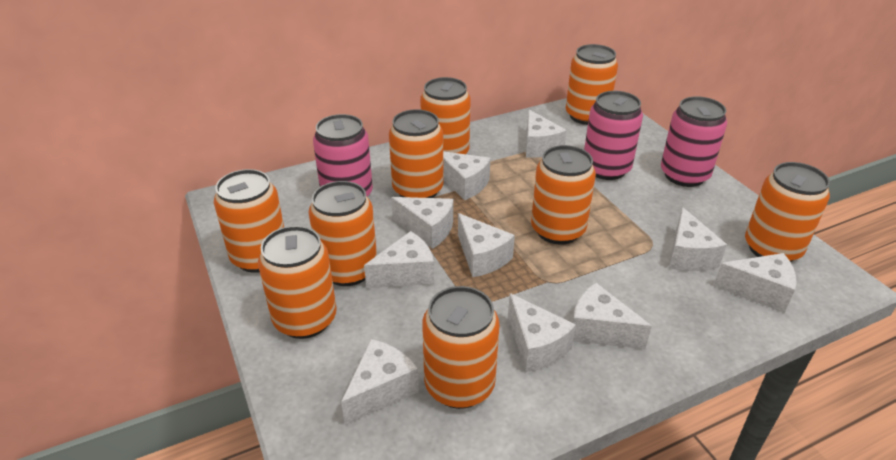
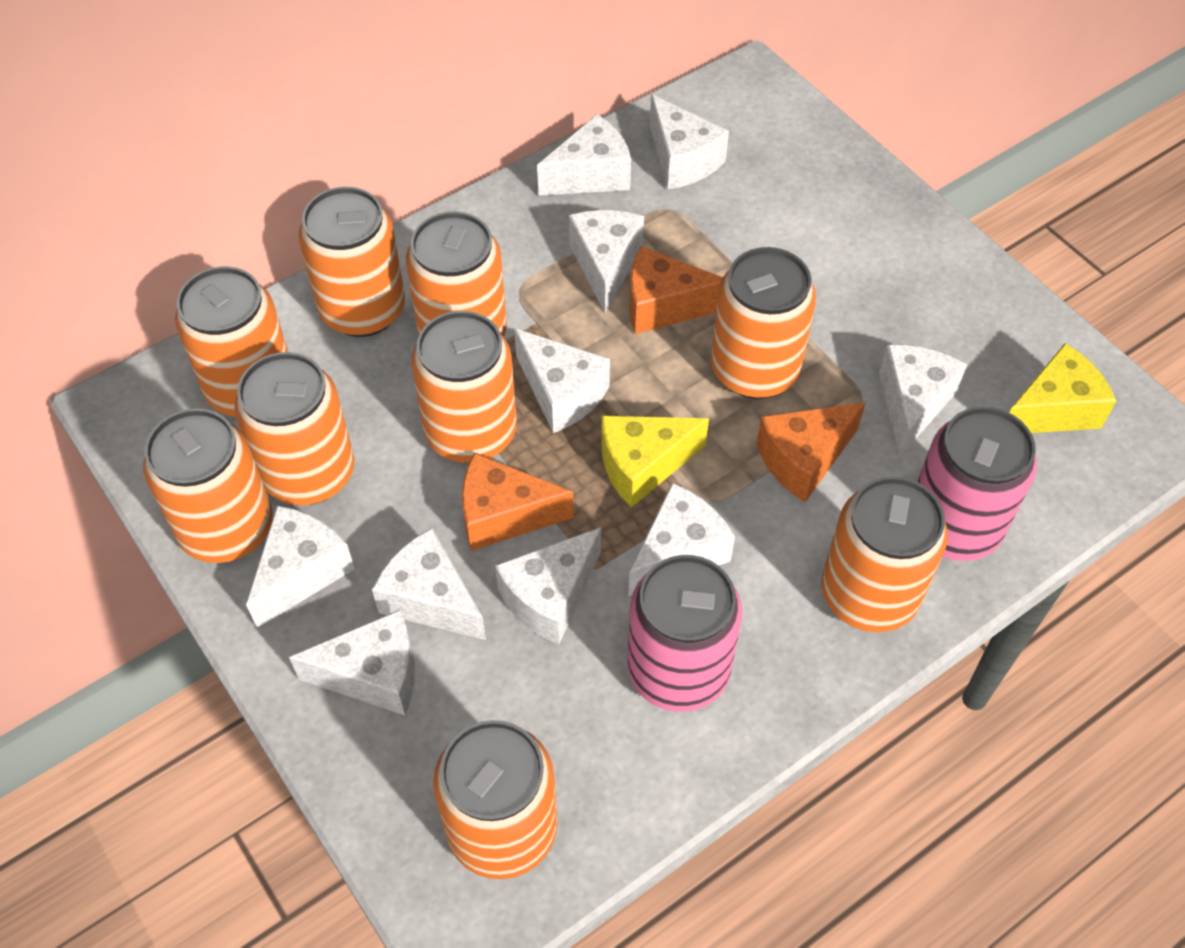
orange cheese: none = 0 -> [462,453,574,551] [629,246,723,334] [756,402,866,502] = 3
pink can: [313,114,373,196] [584,91,643,180] [661,96,727,187] = 3 -> [627,555,742,712] [917,406,1037,561] = 2
yellow cheese: none = 0 -> [601,415,709,507] [1009,343,1116,433] = 2

